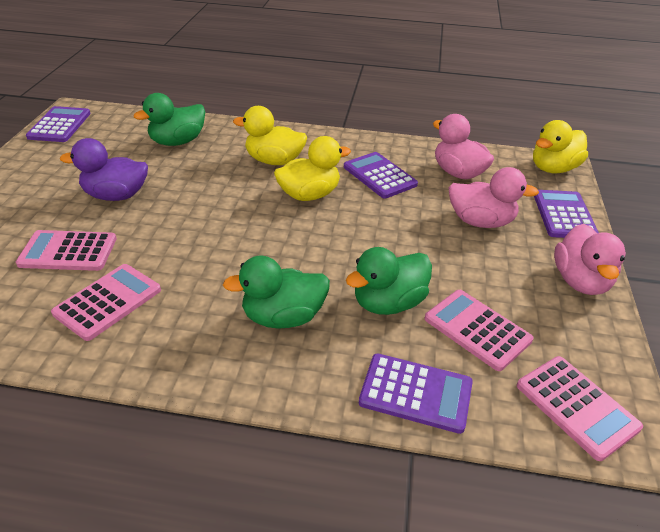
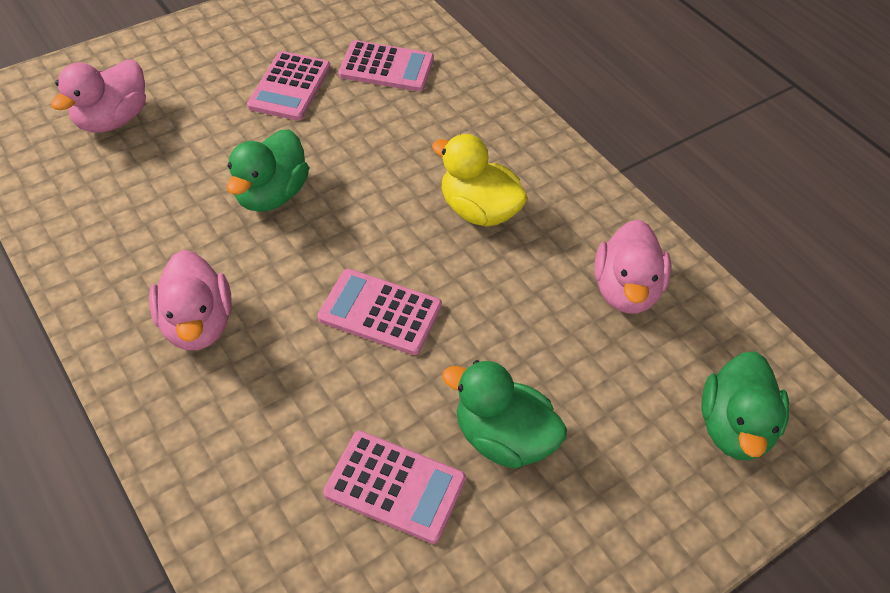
purple calculator: [26,106,91,142] [344,152,418,199] [359,353,473,434] [534,190,599,238] = 4 -> none = 0
purple duck: [60,138,148,201] = 1 -> none = 0
yellow duck: [233,106,307,165] [274,136,351,201] [533,120,588,173] = 3 -> [432,134,528,226] = 1

